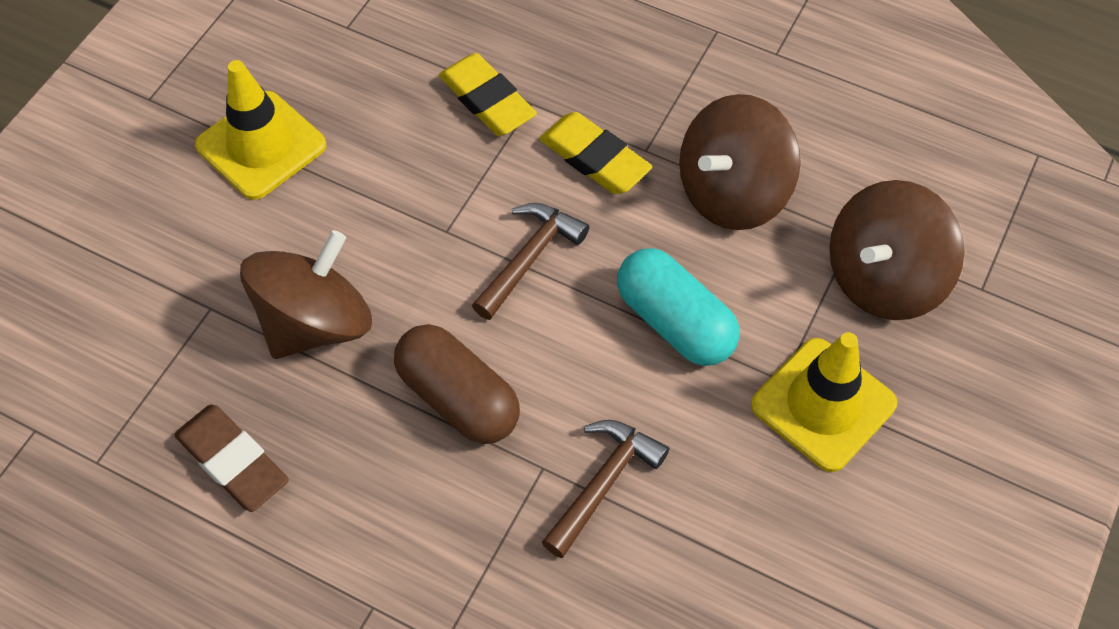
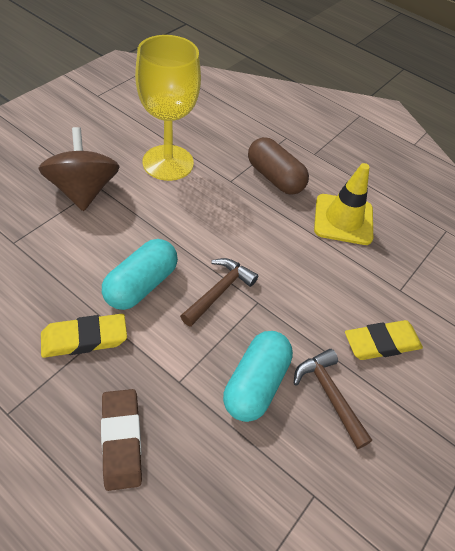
brown spinning top: [240,230,372,359] [679,94,801,230] [829,180,965,320] = 3 -> [38,127,120,211] = 1
turquoise capsule: [617,248,739,366] = 1 -> [102,239,178,310] [223,331,293,422] = 2
yellow goblet: none = 0 -> [135,35,201,181] = 1
yellow traffic cone: [195,60,326,200] [751,332,897,472] = 2 -> [314,163,373,245] = 1

